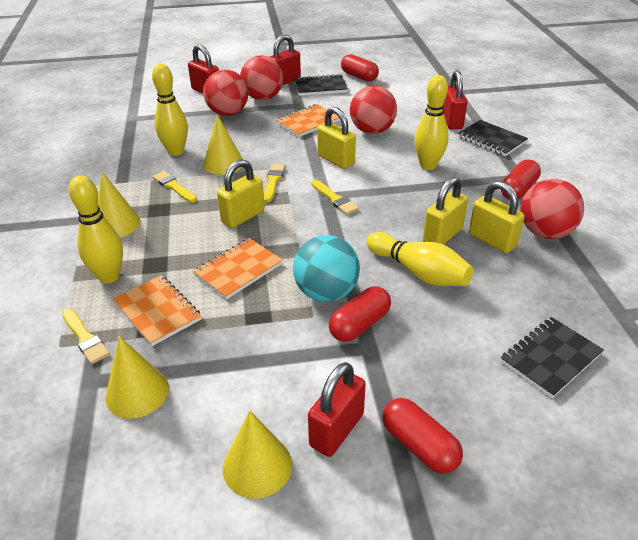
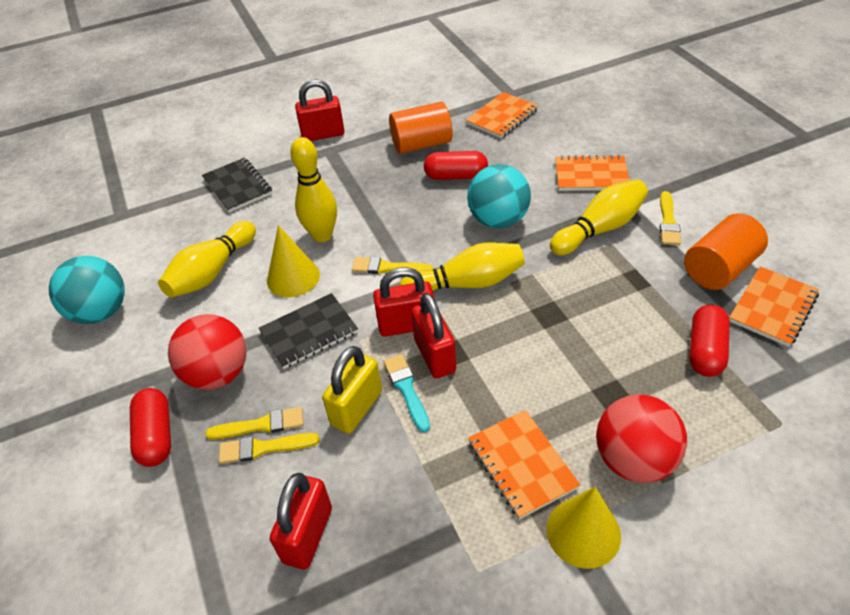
black notebook: [295,74,348,96] [458,120,528,156] [501,317,604,398] = 3 -> [202,158,272,213] [259,293,358,369] = 2
orange cylinder: none = 0 -> [389,102,453,154] [684,213,768,290] = 2
orange notebook: [113,275,201,346] [193,238,283,299] [276,104,340,137] = 3 -> [466,92,538,138] [468,410,580,519] [555,155,630,191] [729,266,819,347] = 4
red ball: [203,69,248,116] [240,55,283,100] [350,85,397,134] [520,179,584,239] = 4 -> [168,314,247,390] [596,394,687,483] = 2
red capsule: [329,286,391,342] [341,54,379,81] [383,398,463,474] [501,159,541,200] = 4 -> [130,388,171,467] [424,151,488,180] [689,305,730,377] = 3
turquoise ball: [293,235,360,302] = 1 -> [49,256,125,324] [467,164,531,228] = 2
turquoise brush: none = 0 -> [384,354,430,432] = 1
yellow cone: [98,172,141,237] [105,336,169,419] [203,114,243,175] [223,410,292,499] = 4 -> [267,225,320,297] [547,487,621,569] = 2
yellow padlock: [217,159,265,228] [317,107,356,169] [423,177,468,245] [469,181,525,253] = 4 -> [322,346,382,434] = 1

